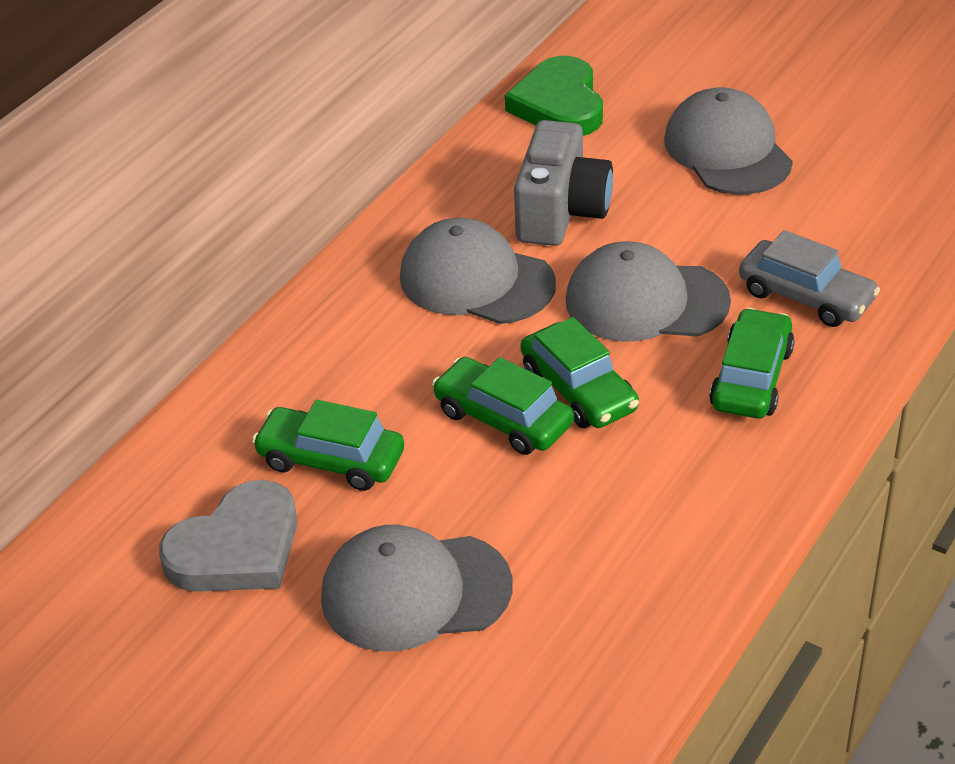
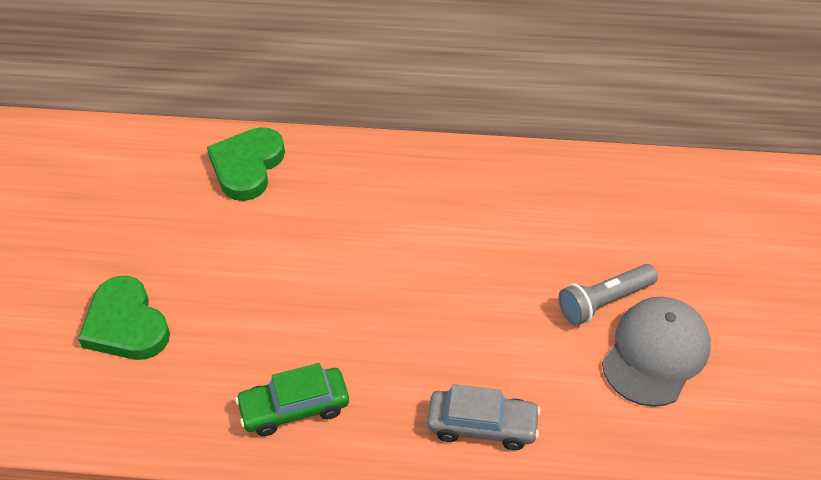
green car: [252,400,404,491] [432,357,574,455] [520,317,639,428] [709,308,795,419] = 4 -> [235,363,349,436] = 1
green heart: [505,56,603,136] = 1 -> [78,276,170,360] [207,127,285,201] = 2
grey camera: [514,120,613,246] = 1 -> none = 0
grey cap: [321,525,513,651] [400,218,556,324] [566,241,731,342] [664,87,793,195] = 4 -> [602,297,711,407] = 1
grey flashlight: none = 0 -> [559,264,658,326] = 1
grey heart: [159,480,297,592] = 1 -> none = 0

